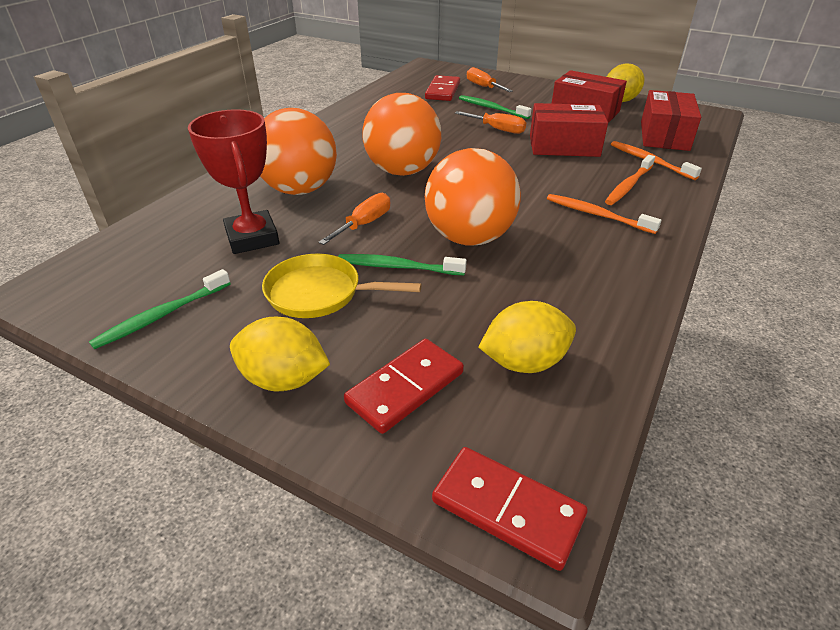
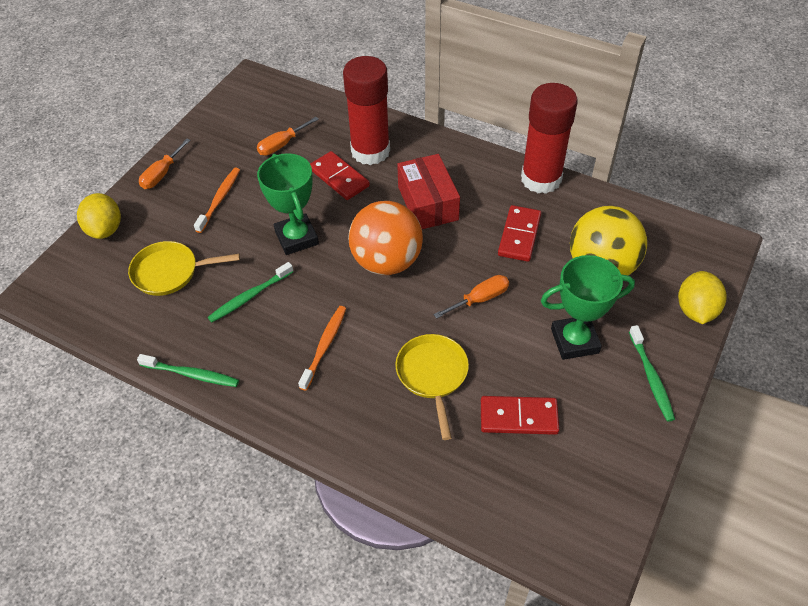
green trophy: none = 0 -> [257,153,319,255] [541,255,635,360] = 2
orange ball: [260,108,337,195] [362,93,441,176] [425,148,521,246] = 3 -> [348,201,423,275] = 1
orange toothbrush: [547,194,661,234] [605,155,655,205] [611,141,702,180] = 3 -> [194,168,240,233] [298,306,346,391] = 2
red box: [530,103,608,157] [552,70,627,123] [641,90,701,151] = 3 -> [397,154,460,229] = 1
red glue stick: none = 0 -> [343,56,390,165] [521,83,578,194] = 2
red trophy: [188,109,279,254] = 1 -> none = 0
yellow ball: none = 0 -> [570,206,647,276] = 1
yellow lemon: [230,317,330,391] [478,301,576,373] [607,63,644,102] = 3 -> [77,193,121,239] [678,271,726,324] = 2
yellow pan: [262,254,421,318] = 1 -> [128,241,240,296] [395,334,469,440] = 2

